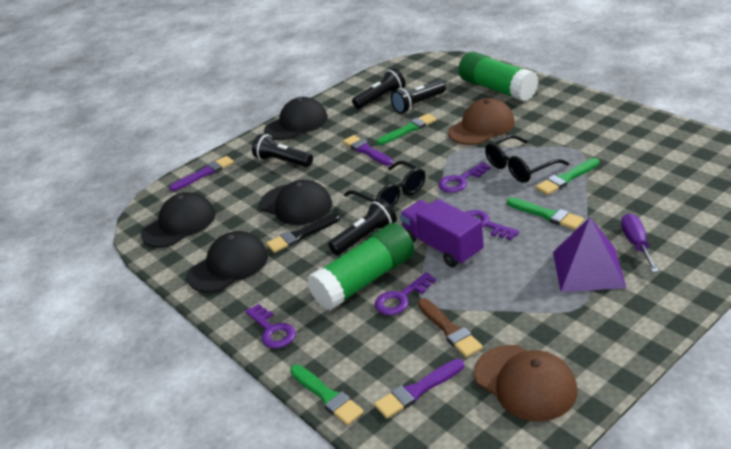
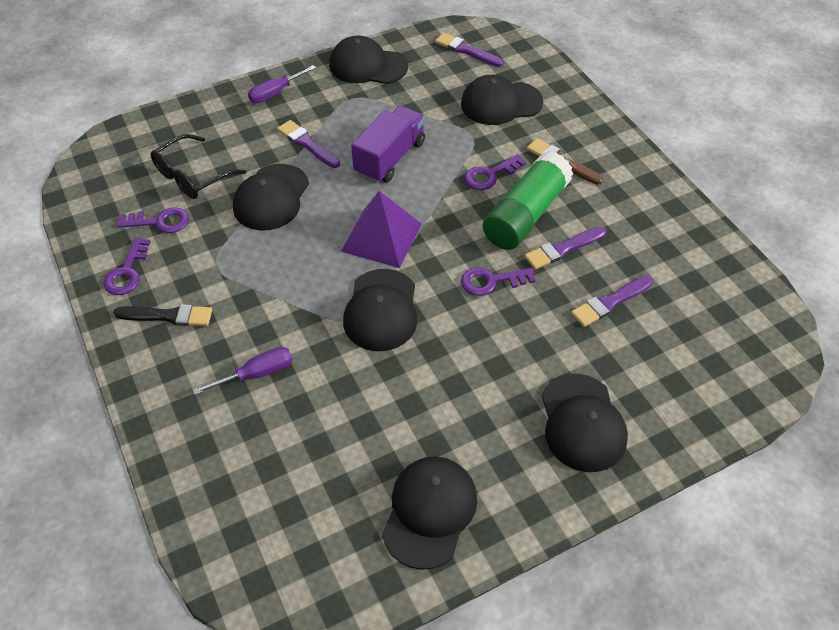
black cap: [141,192,215,248] [187,231,268,293] [260,180,332,225] [264,97,328,140] = 4 -> [233,164,309,231] [329,36,408,84] [343,269,417,351] [382,456,477,570] [461,75,543,125] [542,374,628,472] = 6
black flashlight: [252,134,313,167] [328,198,397,255] [352,68,405,109] [391,81,446,114] = 4 -> none = 0
black glasses: [344,161,425,208] [485,135,569,183] = 2 -> [151,134,246,199] = 1
brown cap: [448,98,515,145] [474,345,577,422] = 2 -> none = 0
green brush: [290,365,364,425] [376,114,437,145] [507,197,584,230] [535,158,600,195] = 4 -> none = 0
green glue stick: [307,223,414,311] [458,52,539,102] = 2 -> [483,151,573,250] = 1
purple brush: [169,156,234,191] [343,135,393,166] [374,359,464,419] = 3 -> [277,120,340,168] [435,33,504,67] [524,226,607,269] [571,276,653,327] = 4
purple screwdriver: [621,213,659,272] = 1 -> [193,347,293,395] [248,65,316,103] = 2

